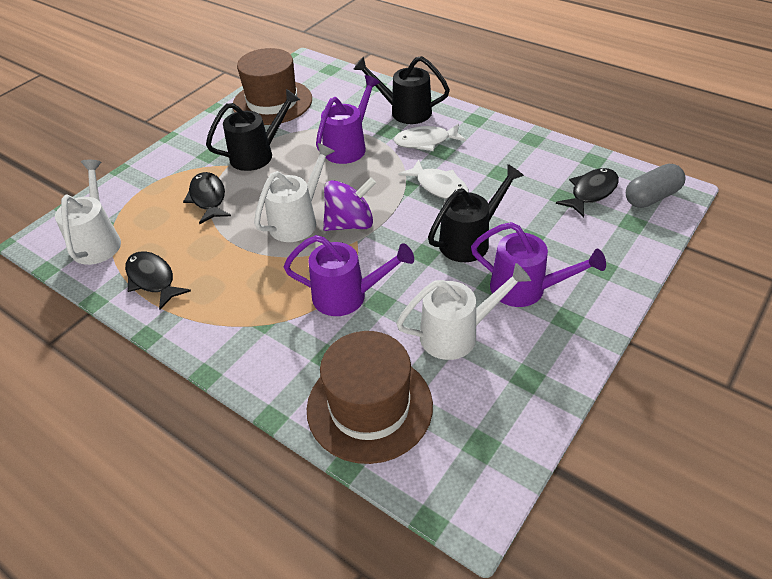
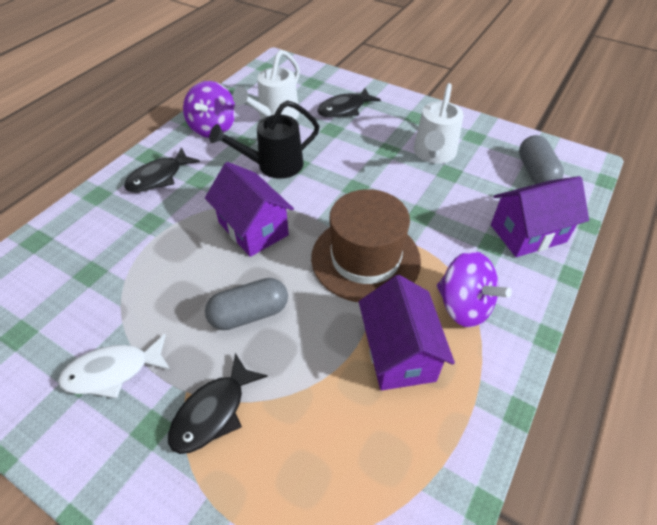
black watering can: [206,89,300,171] [353,56,450,124] [428,164,524,262] = 3 -> [209,100,320,179] = 1
brown hat: [233,48,312,125] [307,331,433,464] = 2 -> [311,189,421,302] = 1
grey capsule: [626,164,686,208] = 1 -> [205,278,288,330] [519,135,564,184] = 2
purple house: none = 0 -> [205,162,294,257] [359,275,455,391] [491,176,589,257] = 3
purple spinning top: [323,177,376,231] = 1 -> [183,81,236,138] [437,251,512,327] = 2
purple watering can: [284,235,414,316] [316,75,380,164] [471,222,606,307] = 3 -> none = 0
white fish: [394,124,466,151] [398,159,469,199] = 2 -> [58,334,171,398] = 1
white watering can: [55,160,121,265] [254,143,335,242] [396,263,531,360] = 3 -> [233,50,300,120] [414,83,463,164] = 2

